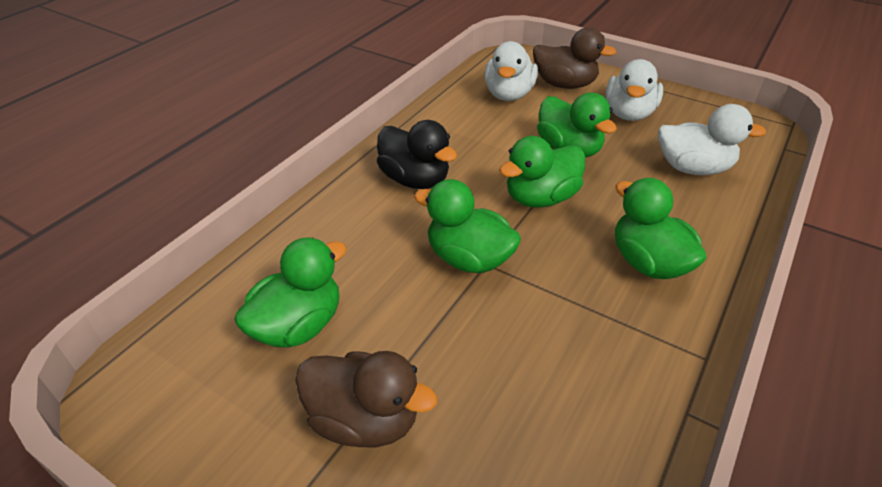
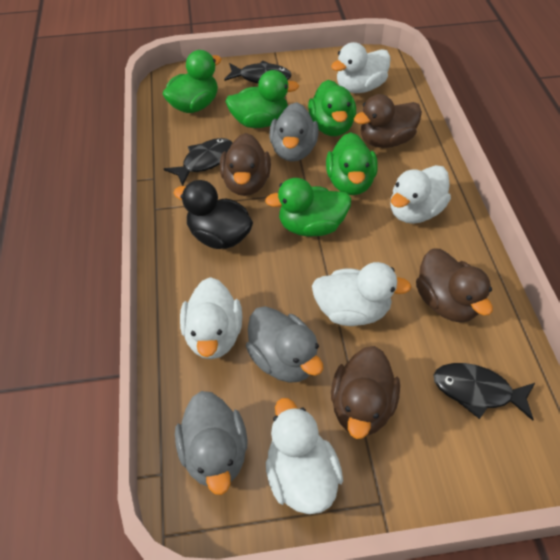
black fish: none = 0 -> [164,138,233,186] [224,60,292,83] [433,363,535,421] = 3
brown duck: [295,351,437,447] [533,27,617,89] = 2 -> [220,133,271,196] [331,346,400,439] [354,94,422,148] [416,248,493,323] = 4
grey duck: none = 0 -> [175,391,247,495] [246,306,323,383] [269,102,318,162] = 3
white duck: [484,41,538,101] [606,59,663,121] [658,104,766,175] = 3 -> [180,277,242,359] [266,398,343,514] [312,262,412,326] [331,42,391,93] [391,165,451,224] = 5

